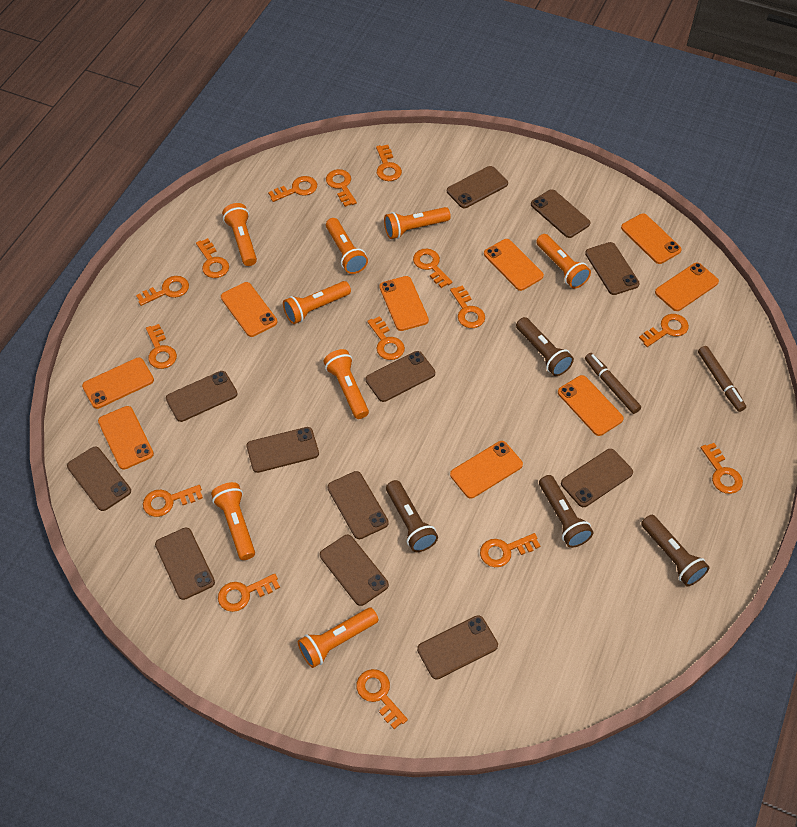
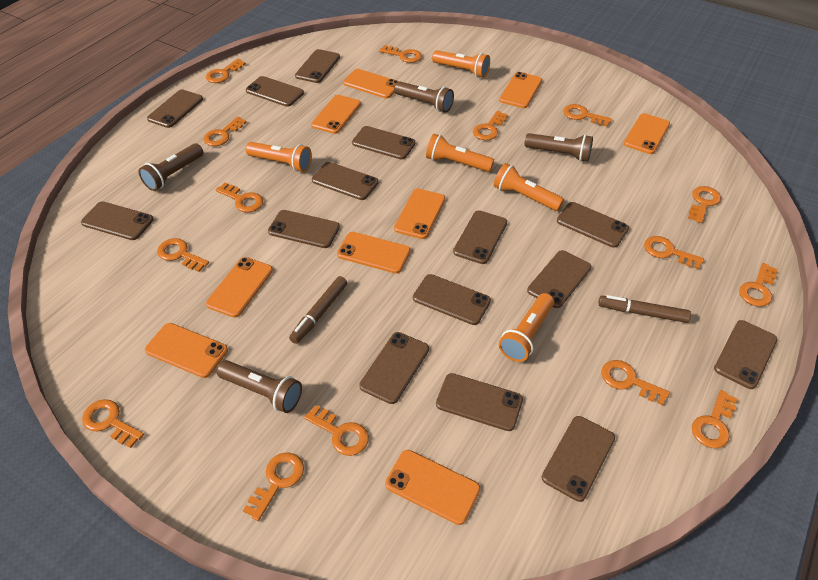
brown phone: [67,447,131,511] [155,528,215,600] [166,371,238,422] [247,427,319,473] [320,535,389,606] [327,471,389,539] [366,351,435,402] [417,615,498,680] [447,166,508,208] [531,189,591,238] [561,449,633,507] [585,242,640,295] = 12 -> [81,201,153,240] [147,89,203,128] [246,76,304,107] [268,210,340,248] [295,49,340,83] [312,162,378,200] [352,126,415,160] [359,332,429,404] [413,274,491,325] [436,373,523,431] [453,210,507,264] [527,250,591,308] [542,416,615,502] [557,202,629,248] [714,320,778,389] = 15
orange flashlight: [211,482,255,560] [222,203,257,266] [283,281,351,324] [298,608,378,668] [323,349,369,419] [326,218,368,274] [384,207,451,239] [536,234,591,289] = 8 -> [246,142,312,172] [426,134,494,172] [432,50,490,78] [494,163,564,211] [499,293,554,362] = 5

